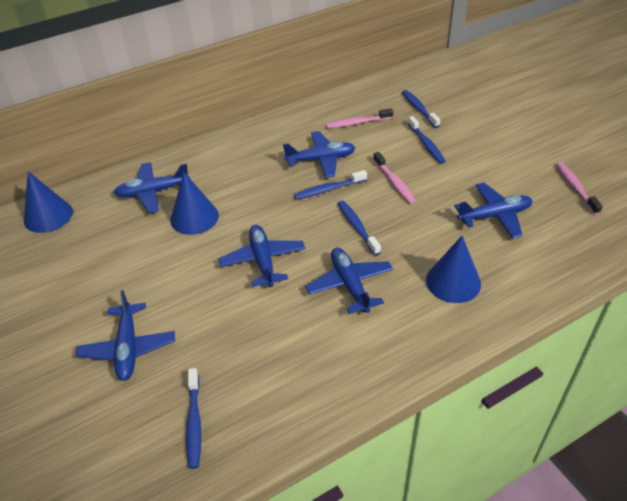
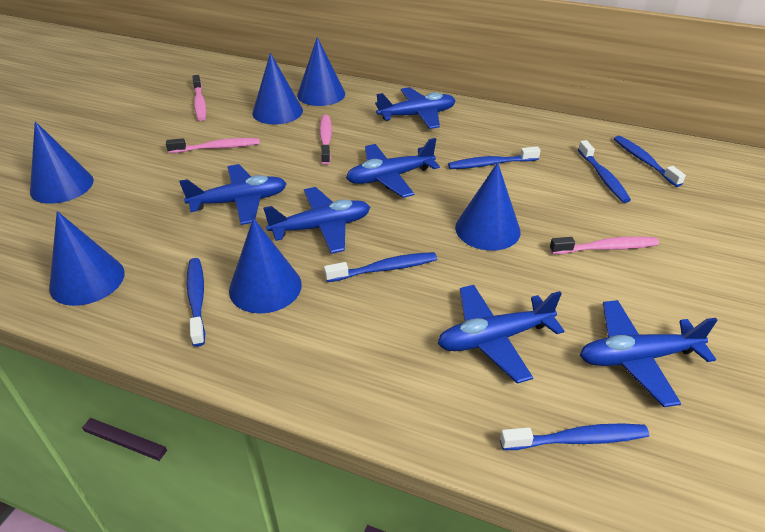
blue cone: [24,171,73,233] [170,172,219,235] [426,236,481,303] = 3 -> [30,121,94,204] [49,211,125,306] [229,218,302,313] [252,53,303,124] [297,37,345,106] [455,162,521,251] = 6
blue toothbrush: [186,368,201,469] [294,170,367,199] [338,201,381,255] [402,90,440,128] [407,116,445,164] = 5 -> [187,258,205,347] [324,252,437,282] [448,146,541,169] [500,423,649,450] [578,140,631,203] [614,136,686,187] = 6
pink toothbrush: [326,108,393,129] [373,152,416,204] [556,162,603,215] = 3 -> [166,138,260,153] [192,75,206,121] [319,115,332,165] [550,236,659,254] = 4

